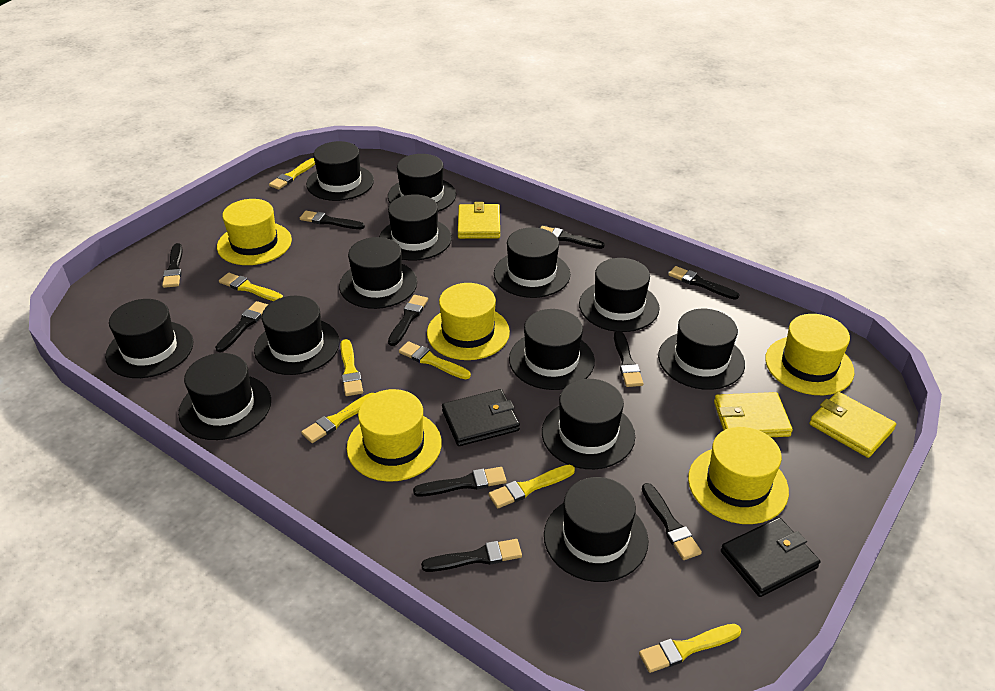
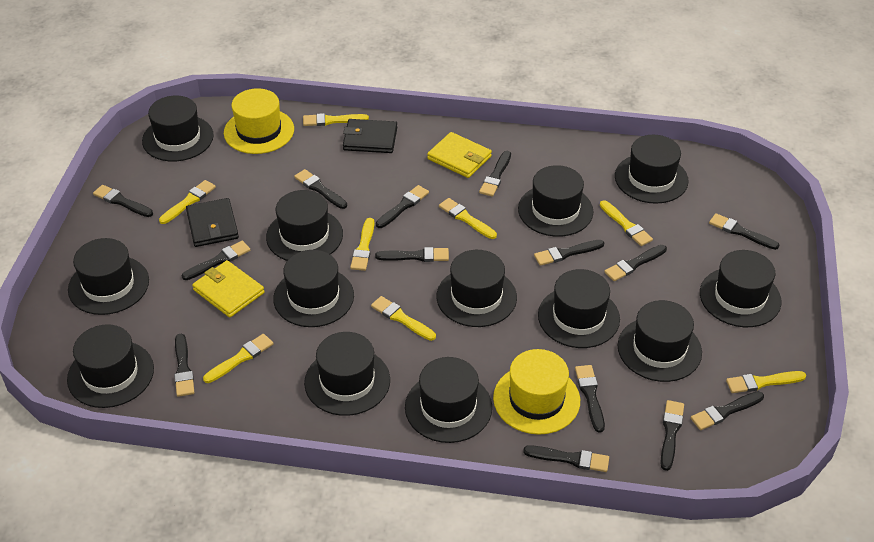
black brush: [162,243,183,288] [215,301,268,352] [300,211,365,229] [388,295,428,346] [413,467,507,496] [421,539,522,572] [541,226,605,249] [614,331,643,387] [642,483,702,560] [668,266,739,300] = 10 -> [93,185,153,217] [174,334,194,397] [182,241,250,280] [294,169,347,209] [375,247,449,262] [376,185,429,228] [479,151,511,197] [523,445,609,472] [534,240,604,266] [575,365,605,433] [604,245,667,281] [660,400,684,471] [691,391,764,430] [709,213,780,250] = 14
yellow brush: [219,273,283,301] [269,158,315,190] [301,393,374,443] [340,339,363,396] [399,341,471,379] [489,465,575,508] [639,624,741,673] = 7 -> [159,180,216,224] [203,334,273,383] [303,113,369,126] [350,218,375,271] [371,296,436,341] [439,198,497,239] [600,200,653,246] [726,371,806,393] = 8
yellow hat: [217,199,292,265] [347,389,442,482] [427,283,510,360] [688,427,789,524] [765,314,854,395] = 5 -> [224,88,294,154] [493,349,580,435] = 2
yellow wallet: [458,202,500,239] [714,392,793,437] [809,392,896,458] = 3 -> [192,260,264,318] [427,132,492,178] = 2

